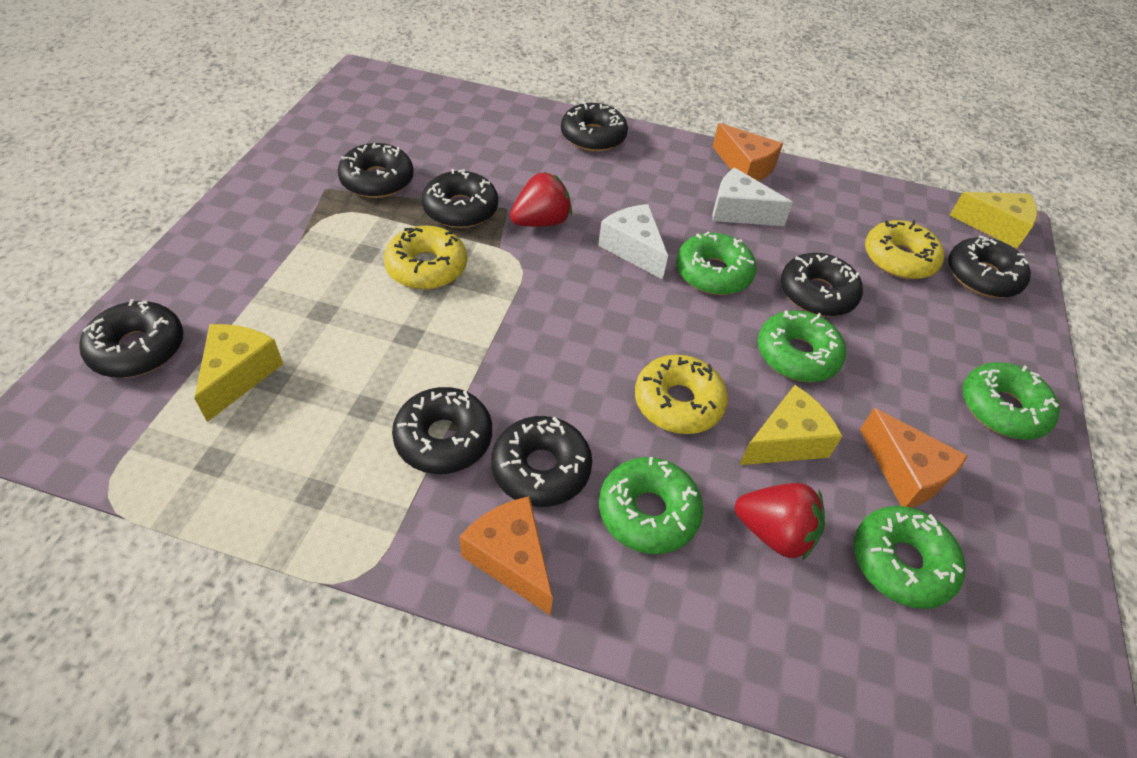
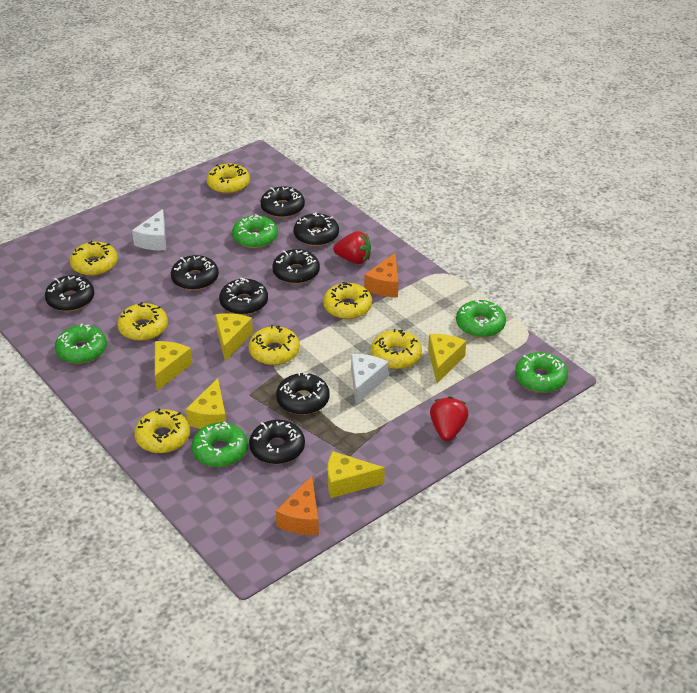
orange cheese: [459,496,553,616] [713,123,783,181] [860,408,968,508] = 3 -> [276,476,319,535] [364,253,398,297] = 2
yellow cheese: [194,324,283,422] [739,385,842,465] [949,192,1037,249] = 3 -> [155,341,192,391] [186,378,226,429] [215,313,253,362] [328,451,385,498] [428,334,466,383] = 5
yellow donut: [384,226,467,290] [635,355,728,434] [865,220,944,279] = 3 -> [70,241,118,276] [117,302,168,341] [134,409,190,453] [207,163,250,194] [249,325,300,365] [323,282,372,319] [371,329,422,369] = 7

